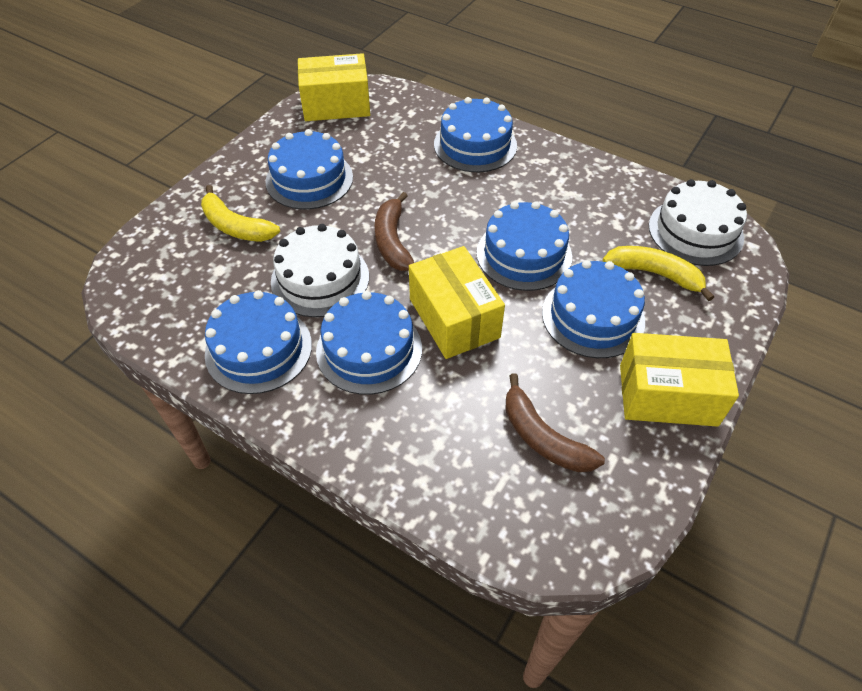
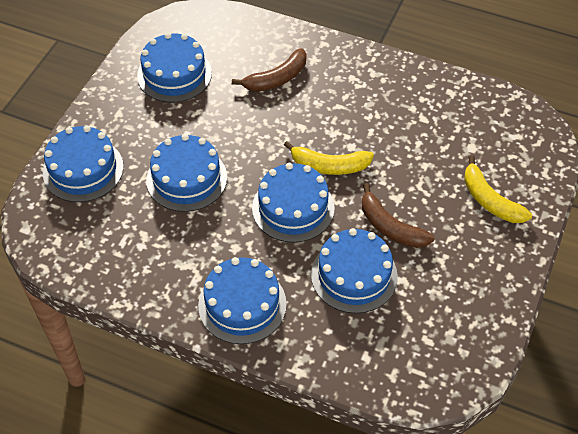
white cake: [271,224,369,317] [649,179,747,266] = 2 -> none = 0
yellow box: [298,53,370,121] [409,246,505,359] [620,333,739,427] = 3 -> none = 0

